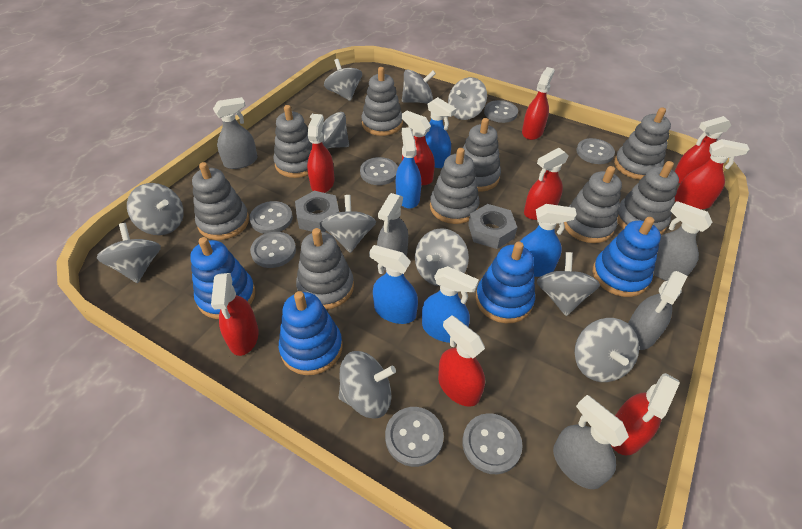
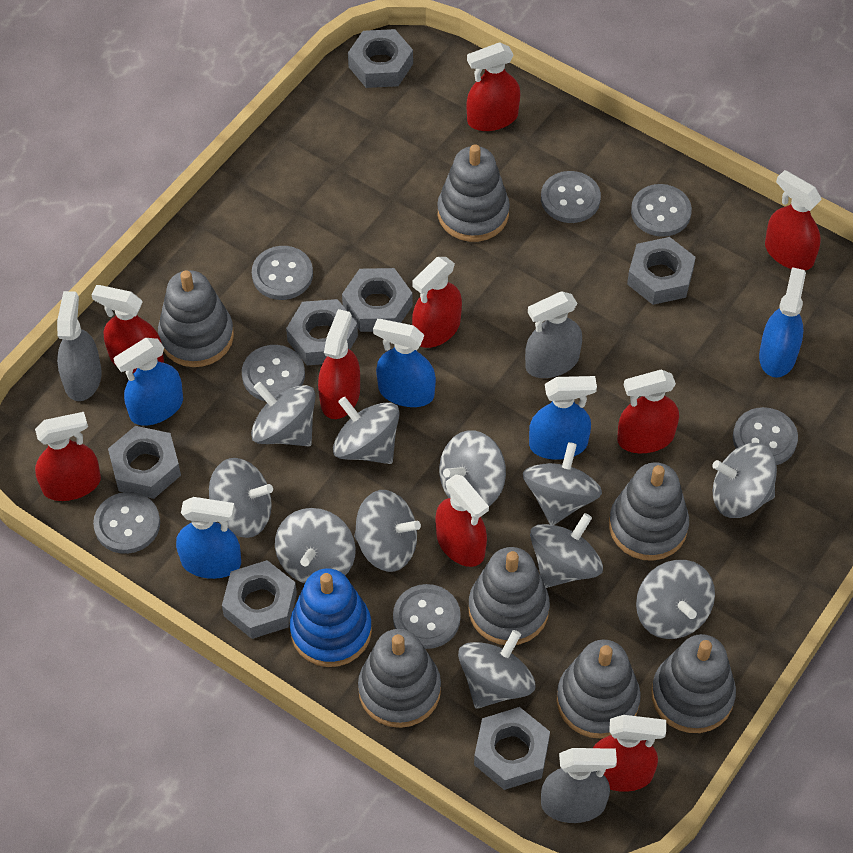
blue stacking toy: [190,237,255,319] [279,291,343,375] [476,242,535,323] [593,217,661,297] = 4 -> [290,568,372,667] = 1
grey nut: [295,191,339,232] [468,204,517,249] = 2 -> [108,426,181,499] [222,560,297,639] [286,299,358,365] [342,268,413,332] [348,29,413,88] [474,707,550,790] [627,237,696,305] = 7
grey spray bottle: [213,97,258,169] [377,193,408,270] [553,395,629,489] [628,271,688,350] [653,201,712,281] = 5 -> [57,291,102,401] [525,291,582,378] [541,748,617,823] = 3
grey stacking toy: [192,162,249,240] [273,105,312,178] [296,228,354,309] [362,67,403,136] [430,148,480,224] [463,118,501,192] [564,166,622,243] [614,107,671,180] [617,161,679,234] = 9 -> [158,270,234,367] [358,629,441,728] [437,144,510,242] [468,547,550,645] [557,639,641,739] [609,462,689,561] [651,634,736,733] = 7

